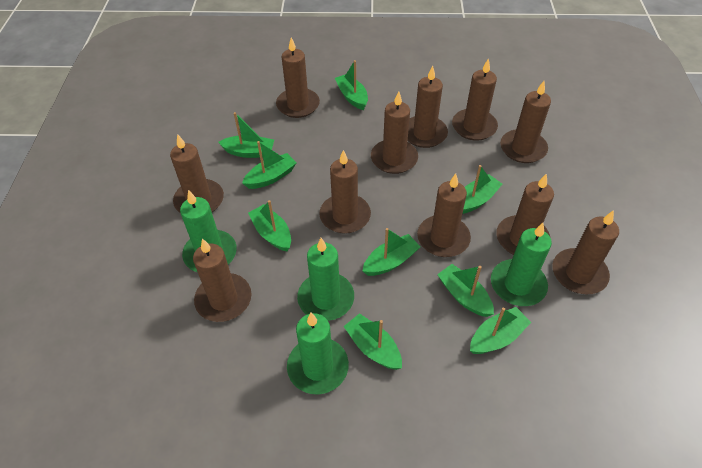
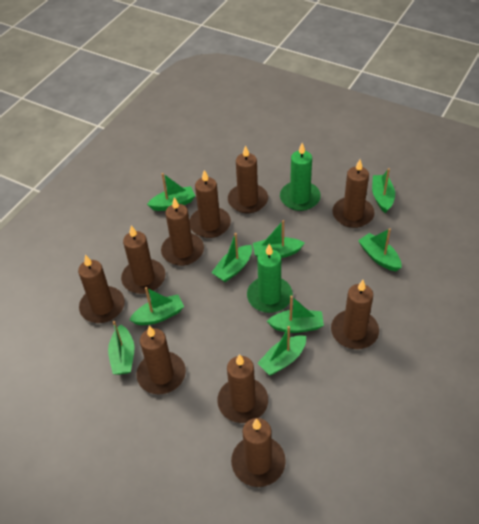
brown candle: [170,134,224,213] [193,238,252,322] [276,37,320,118] [319,150,371,234] [371,91,418,174] [408,66,448,148] [417,174,471,257] [452,58,498,141] [496,173,554,255] [500,81,551,163] [552,210,619,294] = 11 -> [78,255,125,323] [121,226,165,294] [136,326,186,394] [161,197,204,266] [189,170,231,238] [217,354,268,423] [228,145,268,213] [231,418,286,487] [331,280,379,349] [332,160,375,228] = 10
green candle: [180,190,237,272] [287,312,349,394] [297,238,354,321] [491,223,552,306] = 4 -> [247,244,293,313] [280,143,321,211] = 2

